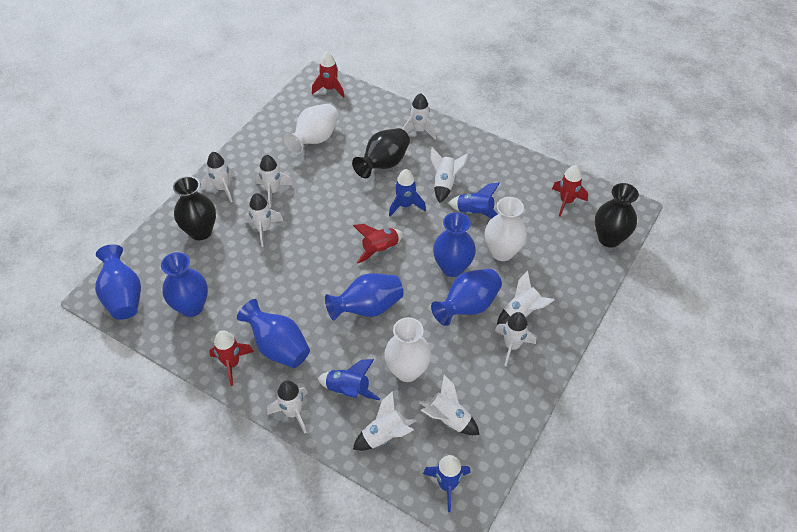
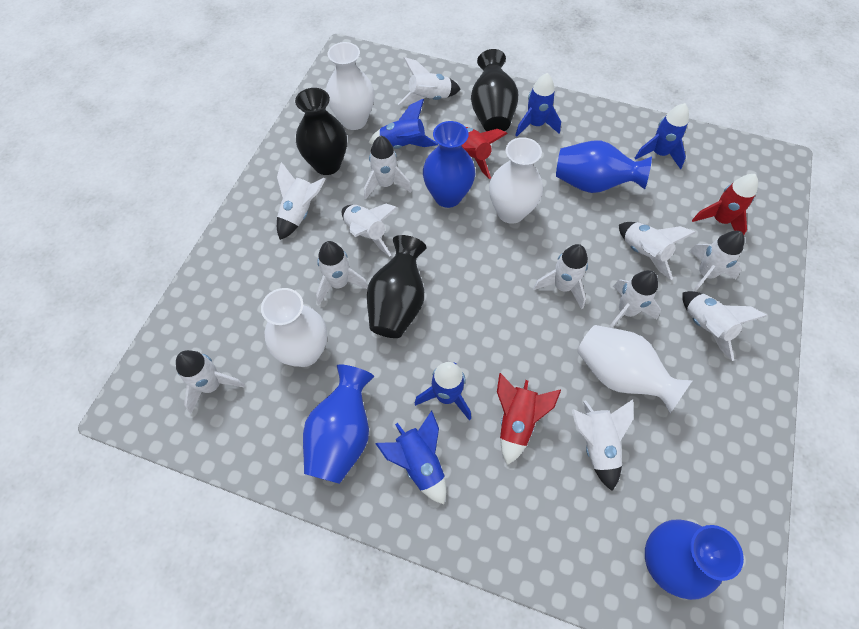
blue rocket: [317,359,380,400] [389,169,426,217] [423,455,471,512] [448,182,500,219] = 4 -> [368,99,438,149] [375,411,446,504] [415,362,471,420] [515,73,561,137] [635,103,689,169] = 5
blue vase: [95,244,141,320] [161,252,208,317] [237,299,310,368] [325,273,403,321] [431,269,502,326] [433,212,476,277] = 6 -> [303,364,374,484] [423,121,475,208] [556,140,652,193] [645,519,744,600] = 4
red rocket: [209,330,254,386] [312,51,345,98] [353,224,403,264] [552,165,588,217] = 4 -> [462,127,508,179] [497,373,561,465] [692,174,758,235] = 3
white rocket: [201,152,235,202] [245,193,283,247] [256,155,293,208] [267,380,308,434] [353,391,416,451] [402,93,436,139] [418,375,480,435] [430,147,468,203] [495,312,536,366] [497,271,554,325] = 10 -> [176,350,245,414] [277,162,326,240] [316,241,368,305] [342,204,398,257] [364,136,412,200] [398,57,461,105] [533,244,588,309] [571,399,634,491] [609,270,661,328] [619,222,696,280] [682,291,767,361] [688,231,745,292] = 12
white vase: [284,104,339,154] [384,317,431,382] [485,197,527,261] = 3 -> [261,288,327,367] [326,42,374,130] [489,137,543,224] [577,325,693,413] = 4

